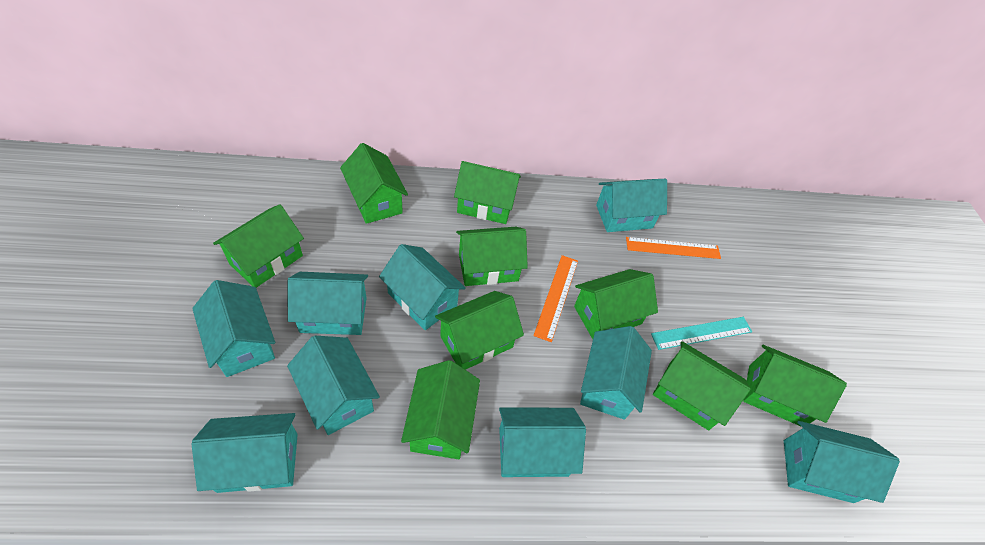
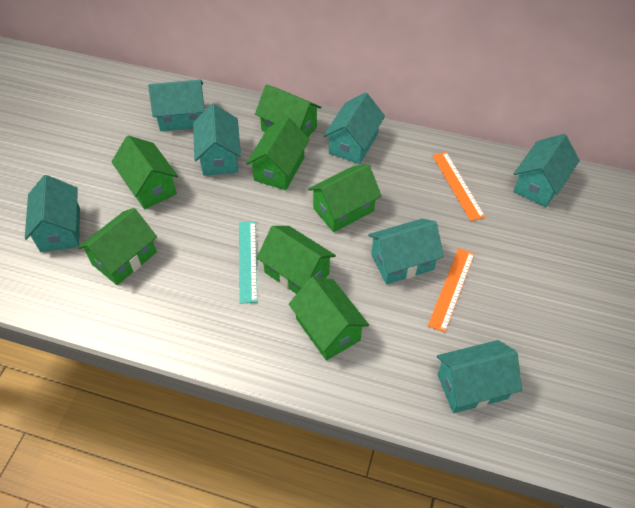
green house: [213,204,304,288] [340,143,408,224] [401,360,480,459] [435,291,524,370] [454,161,521,224] [456,227,528,286] [574,269,658,339] [653,341,751,430] [743,345,847,426] = 9 -> [78,208,157,285] [112,136,178,209] [246,117,310,190] [255,84,322,137] [257,226,336,294] [289,277,369,361] [308,164,382,232] = 7
turquoise house: [191,413,298,493] [192,280,275,377] [287,272,368,335] [287,336,380,435] [379,244,466,330] [499,407,586,477] [580,326,652,420] [596,179,667,232] [784,421,900,503] = 9 -> [25,175,80,252] [148,80,205,131] [193,104,241,176] [323,92,385,164] [368,219,444,284] [437,340,522,413] [513,134,580,207] = 7

